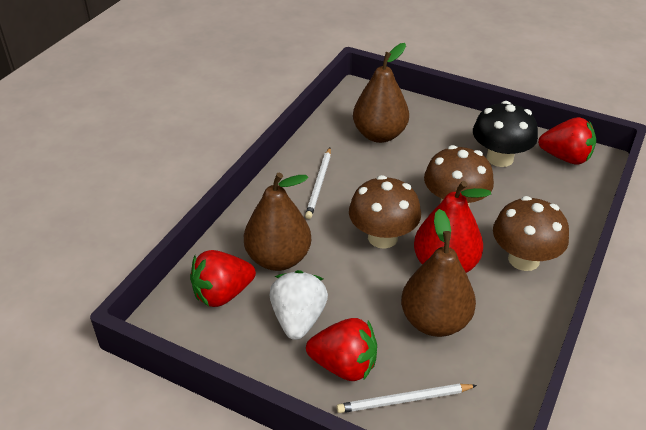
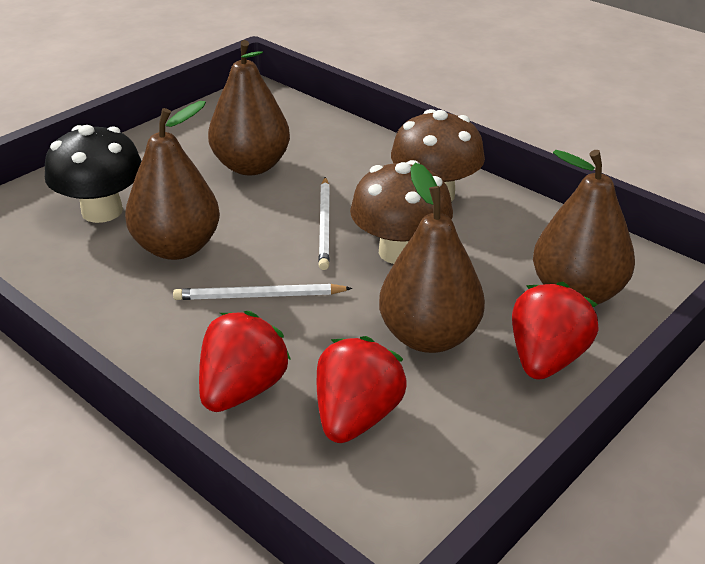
brown mushroom: [349,175,421,249] [424,145,494,206] [493,196,569,271] = 3 -> [350,160,453,264] [391,109,485,202] = 2
brown pear: [244,173,311,271] [353,43,409,143] [401,209,476,337] = 3 -> [125,101,220,260] [208,40,290,175] [379,163,485,353] [533,150,635,305] = 4
red pear: [414,181,491,273] = 1 -> none = 0
white strawberry: [270,270,328,340] = 1 -> none = 0

